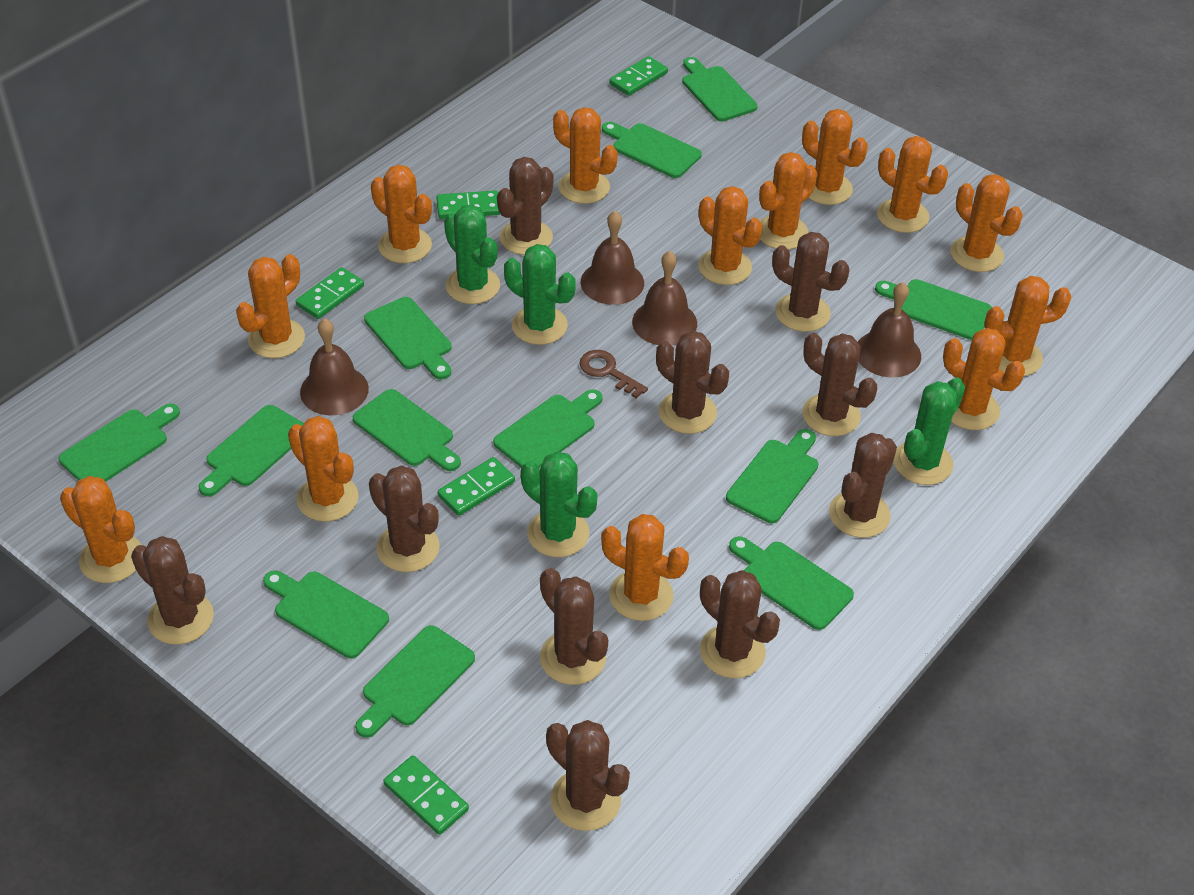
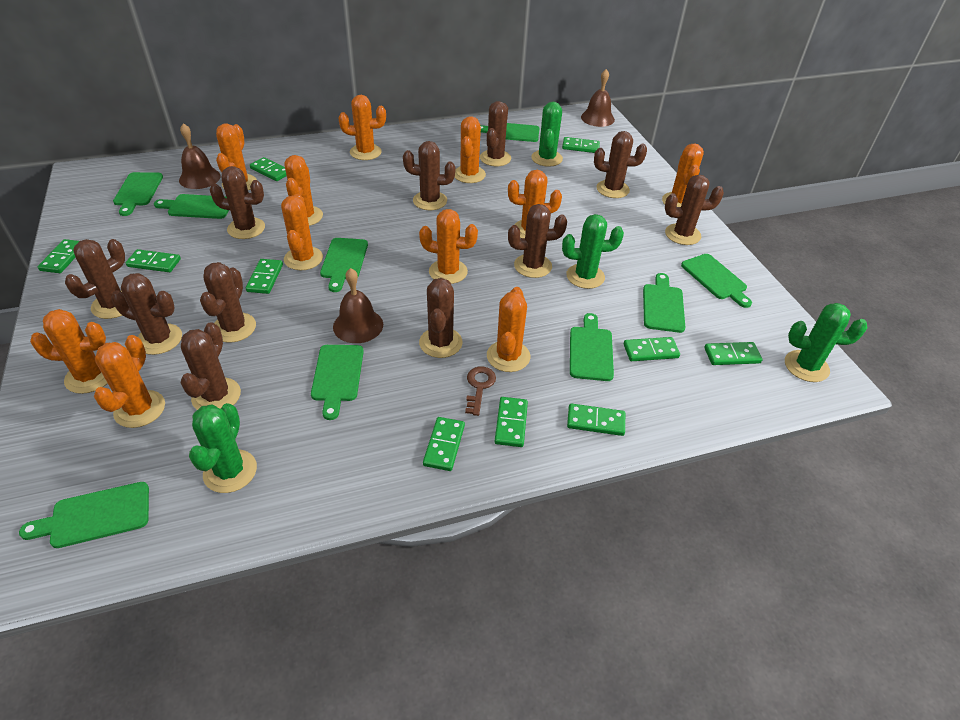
brown bell: [300,318,369,415] [580,211,644,305] [632,251,697,345] [858,282,921,378] = 4 -> [179,123,221,189] [333,268,383,343] [581,69,615,127] = 3
brown cactus: [131,536,214,644] [369,465,440,572] [497,157,553,255] [540,568,608,685] [546,720,630,831] [656,331,729,434] [700,570,780,678] [772,232,849,332] [802,333,877,436] [829,433,897,538] = 10 -> [65,239,125,319] [111,273,182,355] [181,322,241,410] [200,262,256,343] [210,166,265,239] [403,141,455,210] [419,278,463,358] [480,101,511,166] [508,204,567,278] [594,131,647,198] [665,175,724,245] = 11
green cutting board: [59,403,180,482] [199,405,304,497] [263,570,389,658] [353,389,461,471] [355,625,475,738] [364,297,452,380] [493,389,603,468] [602,122,702,178] [682,57,758,121] [726,429,818,523] [729,536,854,630] [875,279,992,340] = 12 -> [19,482,149,548] [113,172,163,216] [154,194,229,219] [311,345,364,420] [320,238,368,292] [480,123,539,142] [570,313,614,381] [643,273,685,333] [681,254,752,308] = 9
green domino: [296,267,364,319] [383,755,469,835] [436,190,500,219] [438,457,515,516] [609,56,668,96] = 5 -> [38,239,79,273] [126,249,181,272] [246,259,283,294] [250,157,287,181] [423,417,465,471] [495,397,528,447] [562,137,600,153] [567,403,625,436] [624,337,680,361] [704,342,763,365] = 10
orange cactus: [60,476,141,583] [236,254,305,358] [288,416,358,522] [371,165,432,263] [553,107,617,204] [601,514,689,621] [698,186,762,285] [759,152,817,250] [802,109,868,205] [877,136,948,233] [943,328,1025,430] [950,174,1023,272] [984,276,1072,376] = 13 -> [30,309,108,394] [94,335,165,428] [216,123,257,190] [281,194,323,270] [284,155,323,226] [338,95,386,160] [419,209,478,284] [455,116,486,183] [487,287,530,372] [508,170,562,238] [662,143,704,207] = 11

